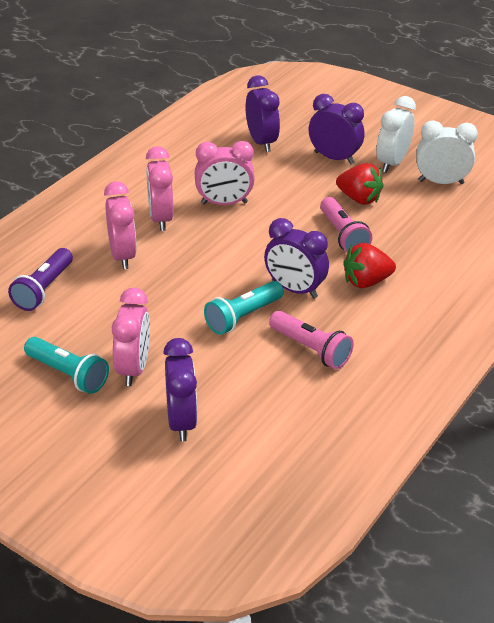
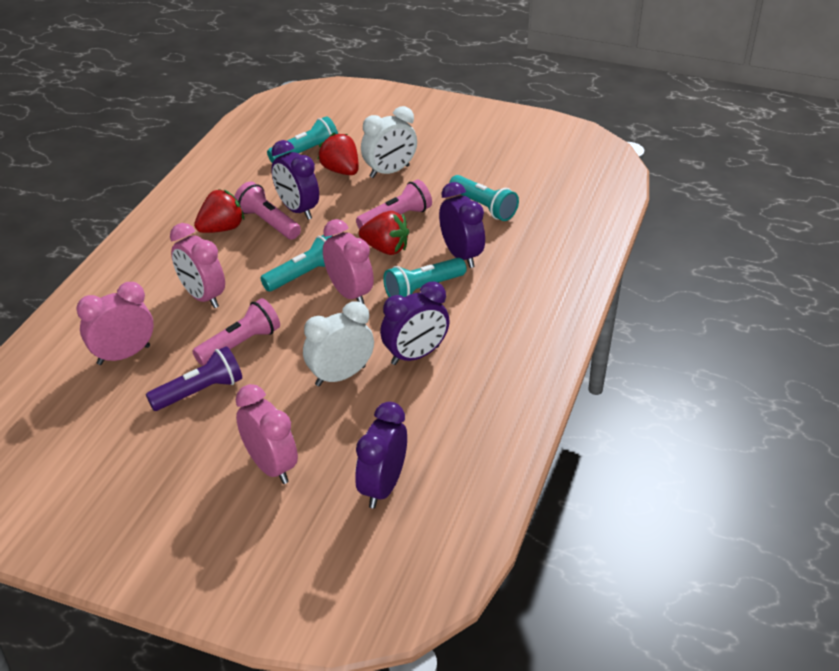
pink flashlight: [269,311,354,369] [320,197,372,253] = 2 -> [192,298,280,366] [234,182,301,240] [356,180,432,229] = 3
red strawberry: [336,163,384,205] [343,243,396,288] = 2 -> [194,189,244,233] [317,132,359,175] [359,211,409,255] = 3
turquoise flashlight: [24,337,109,394] [204,281,284,335] = 2 -> [260,235,332,292] [267,116,338,163] [383,258,466,297] [449,175,519,221] = 4

